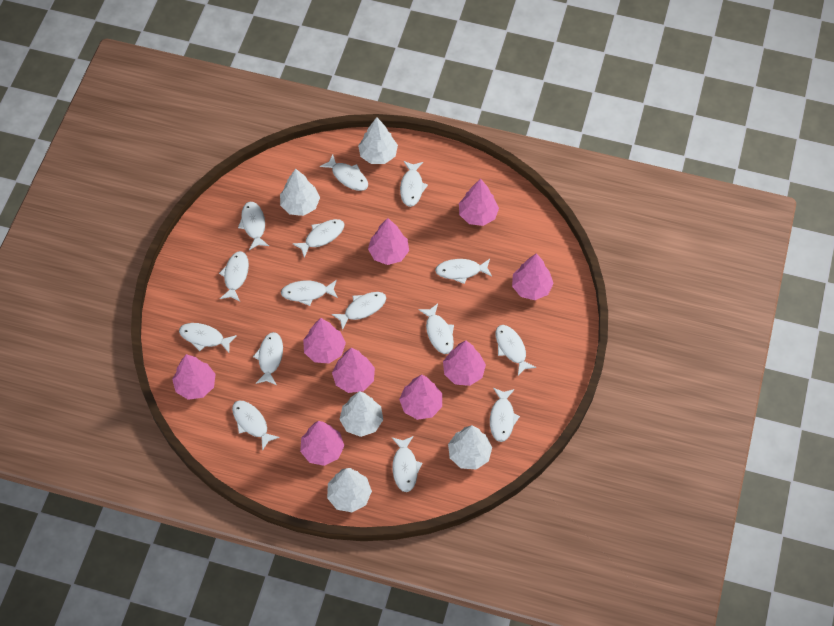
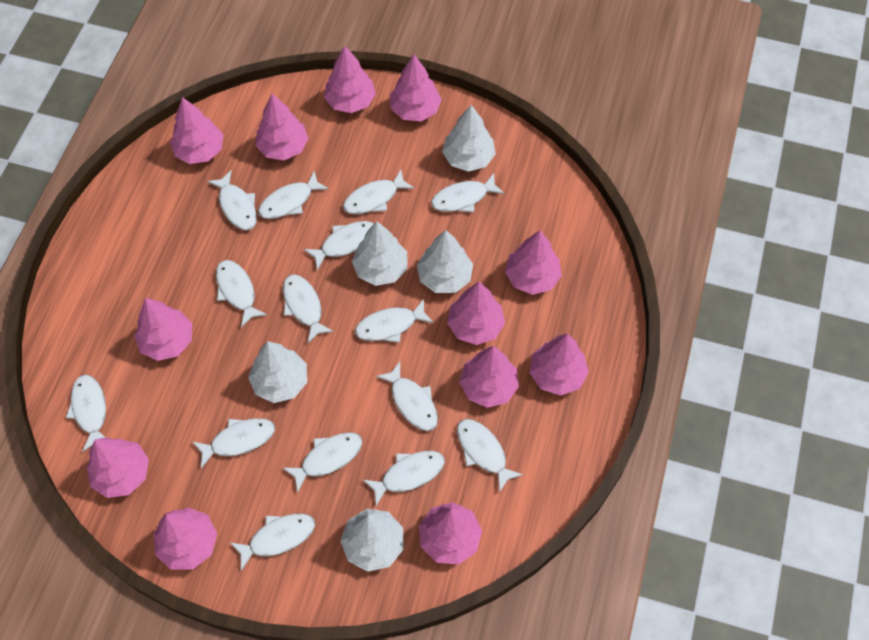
pink tree: [172,354,216,400] [300,421,344,466] [303,318,346,363] [332,347,375,393] [368,218,409,265] [399,374,442,420] [443,340,486,386] [459,179,499,226] [512,253,554,300] = 9 -> [87,437,149,498] [134,298,192,361] [154,508,217,569] [170,97,223,164] [255,94,309,160] [324,45,376,113] [390,55,442,121] [419,502,482,565] [447,282,505,345] [459,346,519,408] [505,230,562,295] [530,333,589,396] = 12

